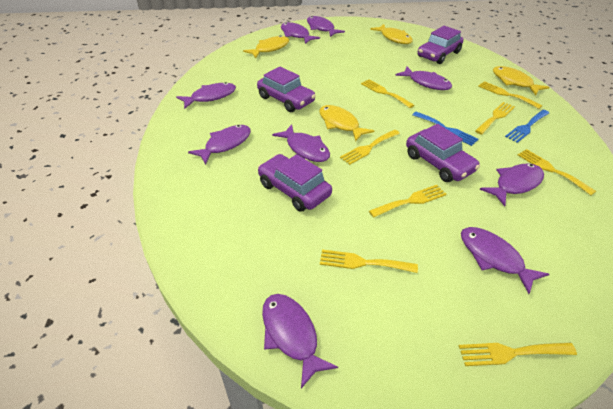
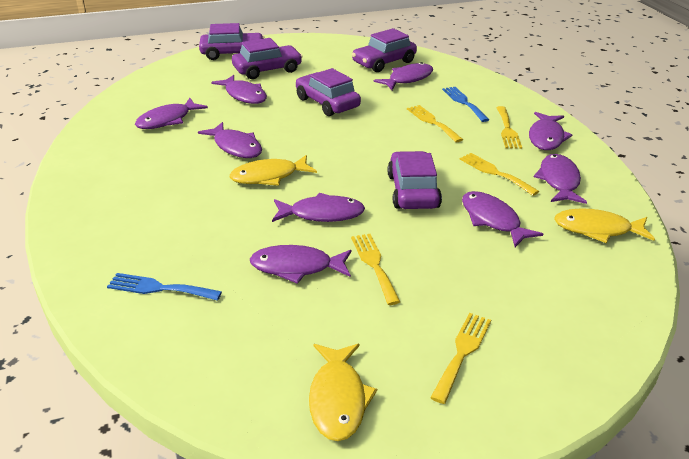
purple car: [257,67,316,112] [258,154,332,212] [406,124,480,182] [418,26,463,64] = 4 -> [199,23,264,60] [232,38,303,79] [296,68,361,116] [352,28,417,72] [388,151,442,209] = 5
yellow fish: [243,35,289,58] [319,105,374,142] [370,24,413,44] [493,66,549,95] = 4 -> [230,155,317,186] [309,344,377,441] [554,209,655,243] = 3
yellow fork: [320,250,418,273] [340,129,400,165] [361,79,414,108] [369,185,446,218] [459,343,577,366] [475,102,515,135] [478,81,543,109] [518,149,596,195] = 8 -> [351,234,400,305] [407,105,463,142] [430,313,491,404] [460,153,539,196] [496,106,522,149] = 5

